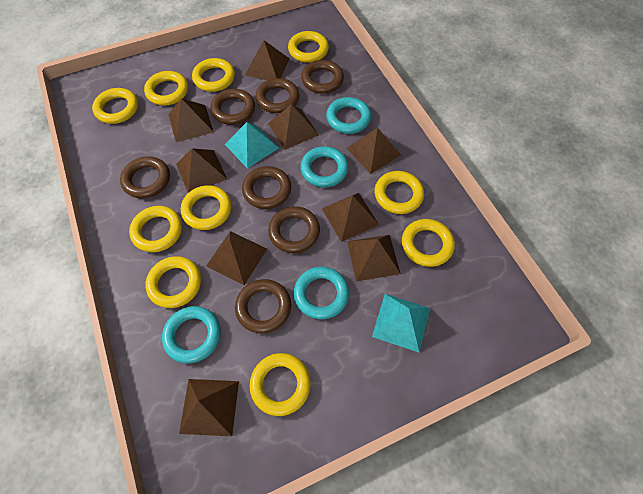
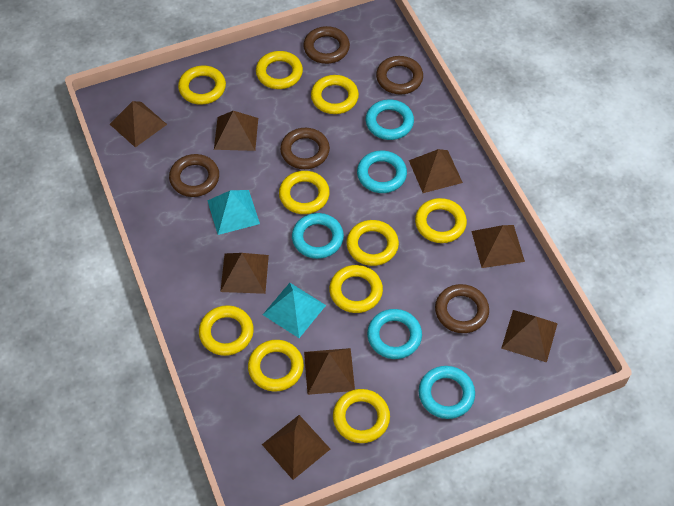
brown pyramid: [169,98,214,142] [176,148,227,193] [179,379,239,436] [206,231,267,285] [245,40,290,80] [268,104,319,150] [322,193,379,242] [346,128,401,174] [347,235,401,282] = 9 -> [110,101,167,148] [214,111,258,151] [220,253,269,294] [262,415,330,480] [304,348,355,395] [409,149,463,193] [471,225,525,268] [501,310,558,362] = 8
brown ring: [120,156,170,198] [211,89,255,125] [235,279,291,333] [242,166,291,209] [256,78,299,113] [268,206,320,253] [301,60,344,94] = 7 -> [169,154,219,197] [280,128,330,169] [303,26,350,64] [376,56,423,94] [435,284,489,333] = 5
turquoise ring: [162,306,221,364] [294,267,349,319] [300,146,348,187] [326,97,371,134] = 4 -> [292,213,344,259] [357,151,407,193] [366,99,414,140] [367,309,422,359] [419,366,475,419] = 5

